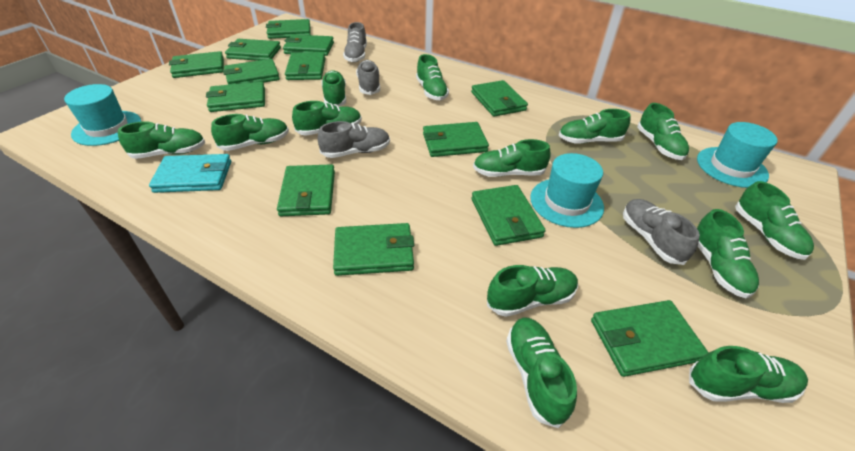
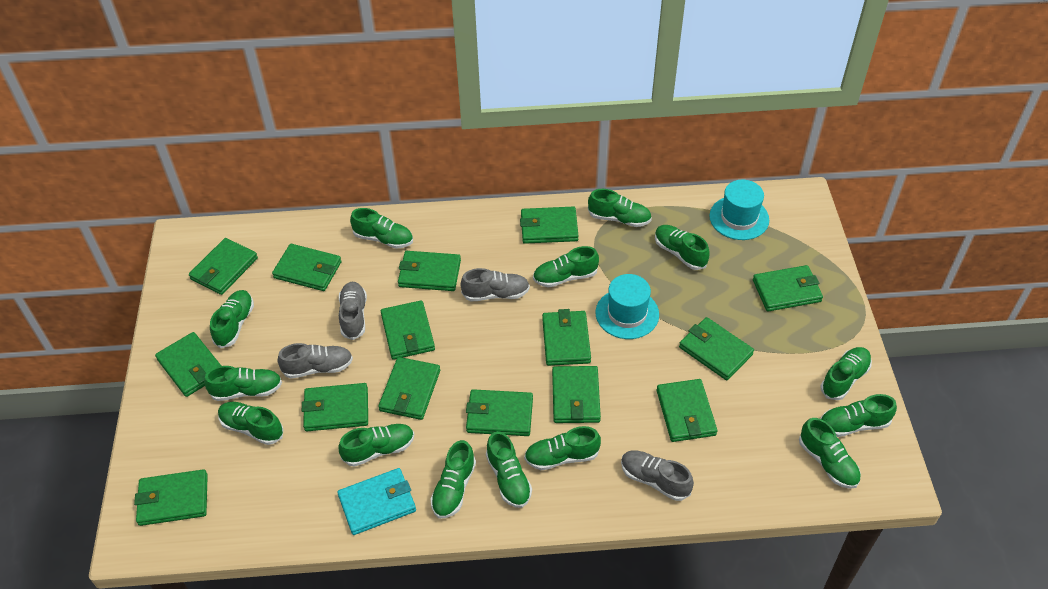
green shoe: [118,121,205,159] [211,114,289,151] [292,101,362,135] [321,70,346,106] [416,54,449,100] [473,139,550,177] [487,265,578,317] [506,317,577,428] [559,109,630,144] [637,103,689,160] [689,346,808,403] [697,209,759,298] [735,181,814,260] = 13 -> [204,366,282,401] [210,290,254,348] [218,402,284,445] [338,424,414,467] [350,208,413,249] [430,440,476,518] [486,431,532,508] [524,426,601,470] [533,246,599,288] [588,189,652,227] [655,225,710,270] [799,418,861,489] [820,394,897,437] [821,347,872,400] = 14
green wallet: [169,51,224,78] [206,82,265,112] [223,59,280,85] [225,39,281,61] [266,19,311,39] [277,164,335,216] [283,34,334,56] [285,52,326,80] [333,223,414,276] [423,122,489,157] [471,80,528,117] [472,185,546,246] [591,300,709,377] = 13 -> [134,469,208,526] [155,332,221,397] [189,238,258,295] [272,244,342,291] [302,383,368,431] [378,357,440,420] [381,300,435,360] [398,251,461,291] [466,389,533,436] [520,207,579,244] [542,309,591,366] [552,366,601,423] [657,379,718,442] [679,317,754,380] [753,265,823,312] = 15
turquoise hat: [64,84,141,146] [530,153,604,228] [697,122,778,188] = 3 -> [596,274,659,339] [709,180,769,240] = 2

